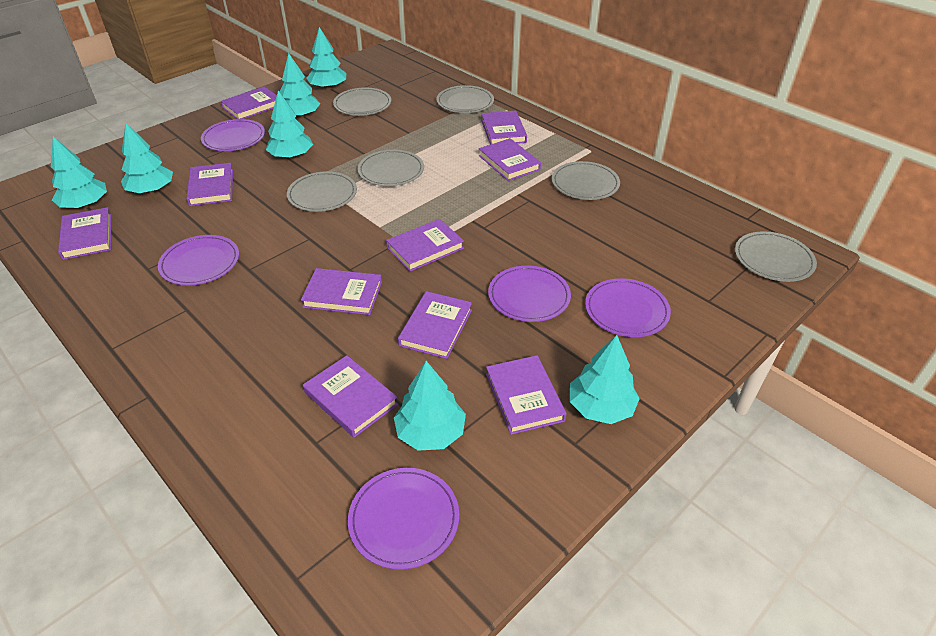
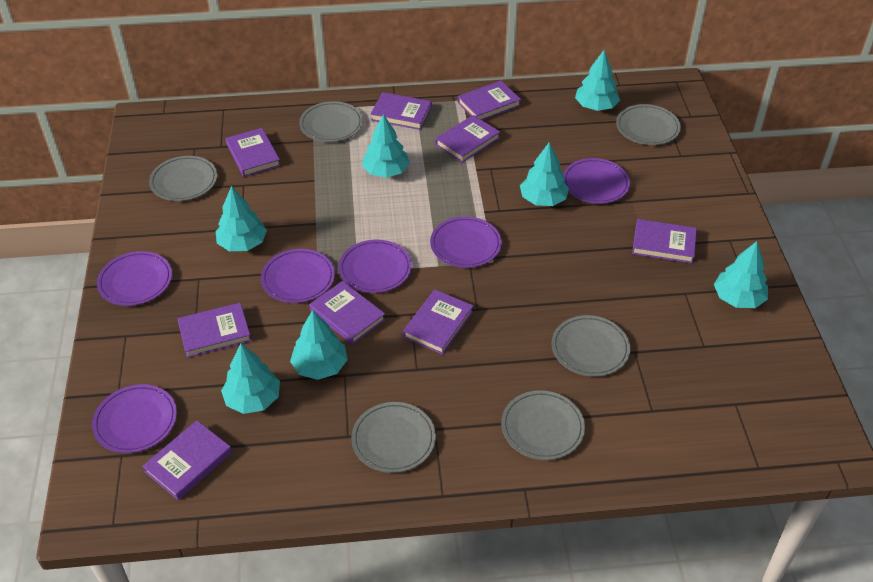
purple book: [58,207,112,260] [186,163,233,206] [221,86,277,119] [301,268,382,315] [303,355,398,438] [386,219,464,272] [398,291,472,359] [479,138,541,181] [481,110,527,145] [486,355,566,435] = 10 -> [142,420,232,500] [177,303,251,358] [226,128,281,177] [309,281,386,345] [371,92,432,130] [403,290,474,355] [435,115,500,163] [458,81,521,120] [632,219,697,263] = 9
purple plate: [158,235,239,286] [201,119,265,151] [348,468,459,570] [488,266,571,322] [585,278,671,337] = 5 -> [92,384,177,453] [97,251,172,306] [261,249,335,303] [338,240,412,293] [430,217,502,268] [563,158,630,204] = 6

